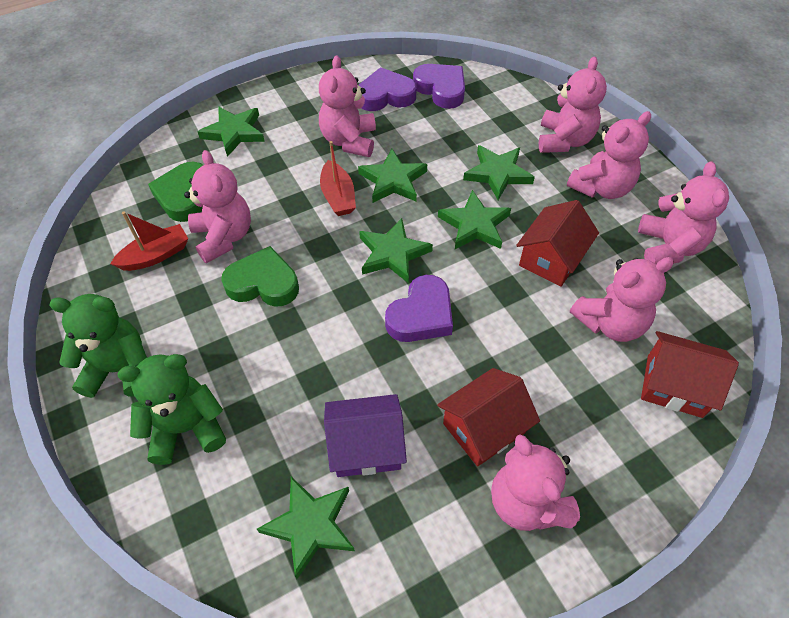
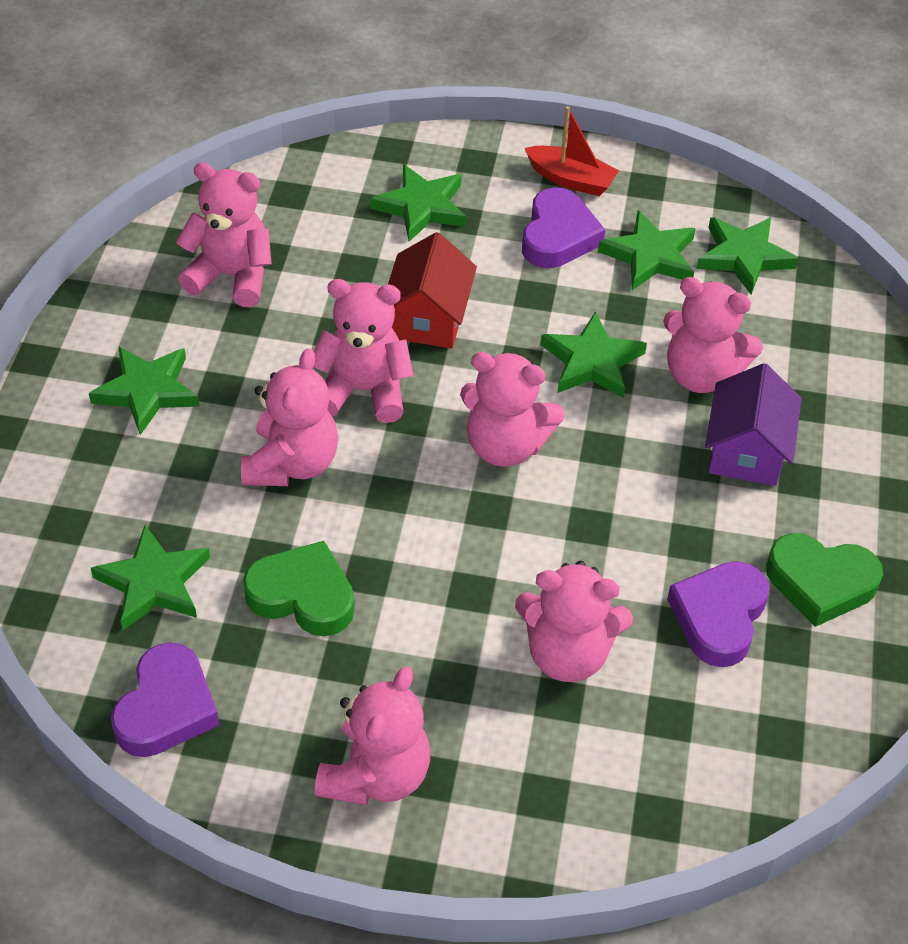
green teddy bear: [49,294,147,398] [117,354,226,465] = 2 -> none = 0
red boat: [110,212,189,271] [320,141,356,216] = 2 -> [525,106,619,196] = 1
red house: [437,368,540,467] [516,200,599,287] [641,331,739,418] = 3 -> [388,232,477,349] = 1

